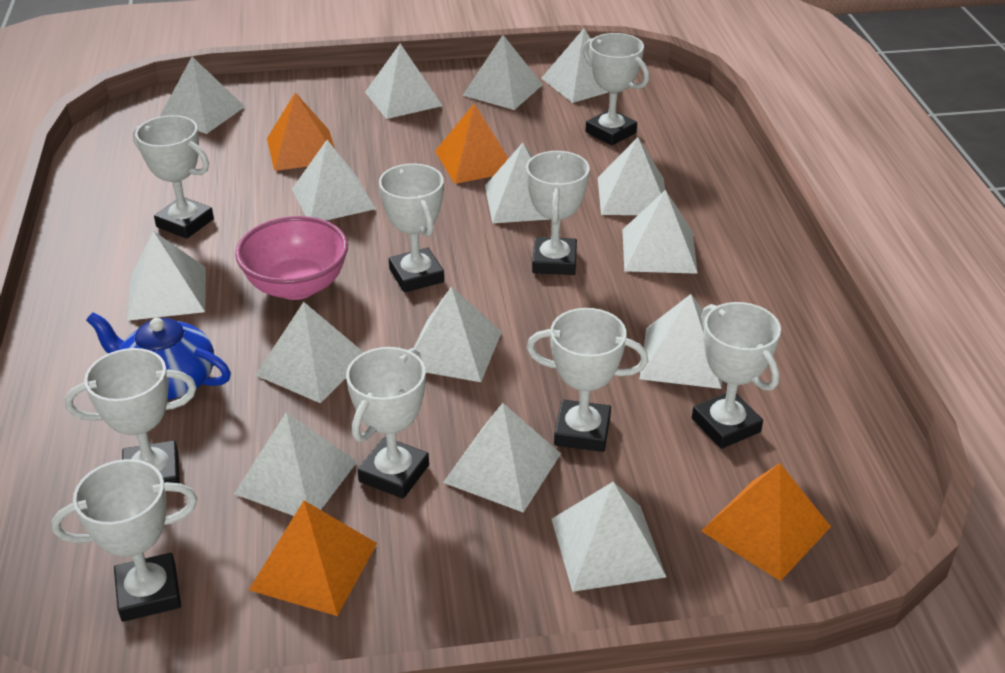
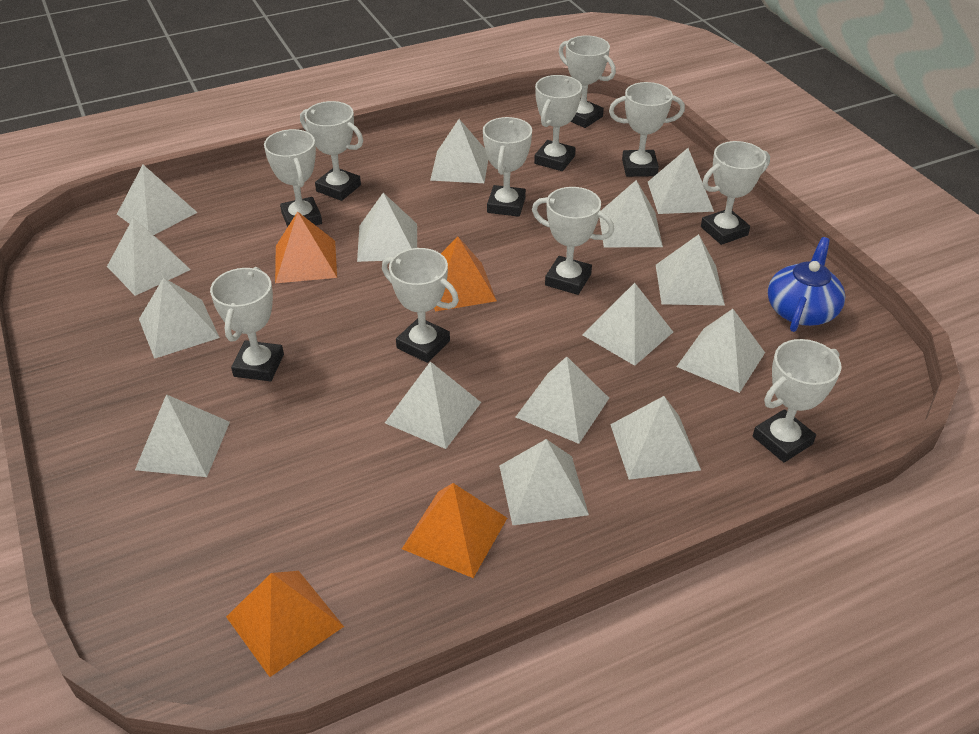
pink bowl: [235,216,348,300] = 1 -> none = 0
white trophy: [51,459,197,622] [65,348,196,483] [133,115,214,239] [346,347,429,499] [379,163,444,293] [526,151,590,275] [527,308,648,452] [583,33,649,146] [692,302,781,449] = 9 -> [210,267,284,381] [264,129,322,227] [300,101,363,201] [382,248,459,363] [483,117,532,217] [532,187,614,295] [534,75,582,171] [559,35,616,128] [609,82,685,177] [701,141,770,245] [753,339,842,462] = 11

